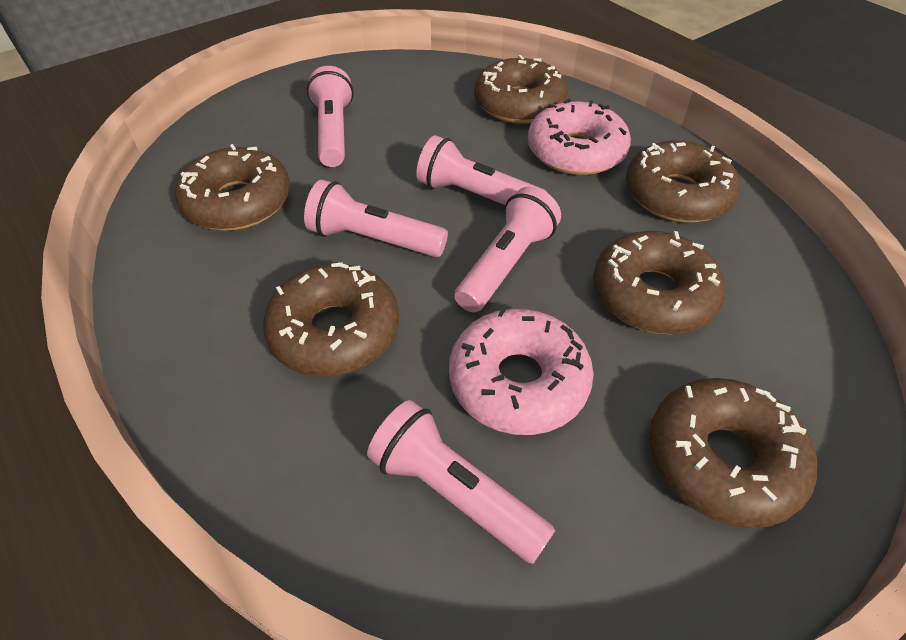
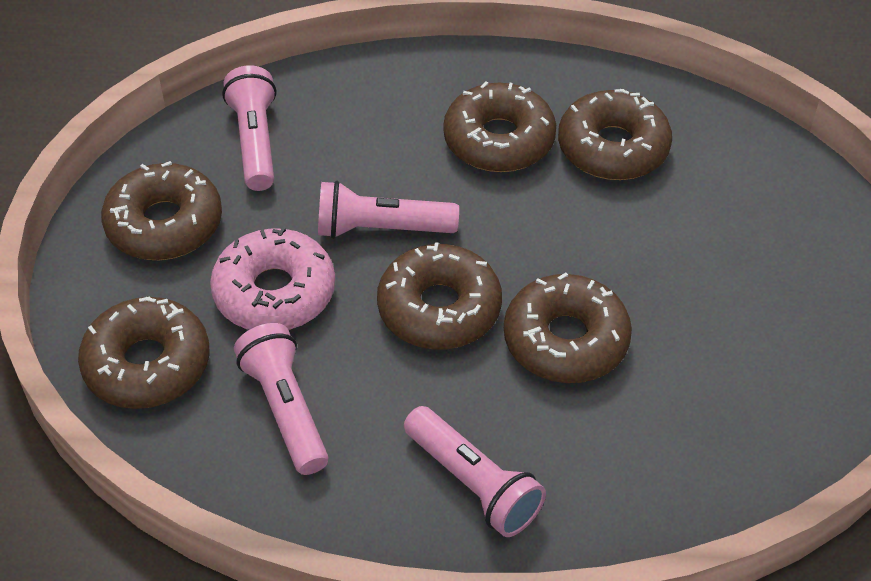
pink donut: [449,307,594,435] [528,99,631,175] = 2 -> [210,227,335,330] = 1
pink flashlight: [304,180,448,257] [307,66,354,167] [367,400,555,564] [416,135,548,205] [454,187,561,313] = 5 -> [222,65,277,191] [234,323,328,475] [318,181,459,239] [404,406,546,537] = 4

